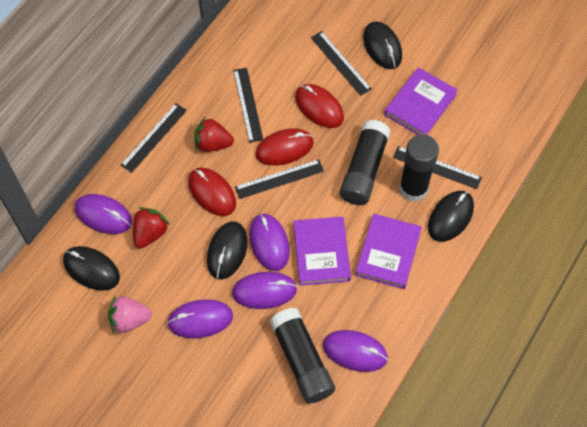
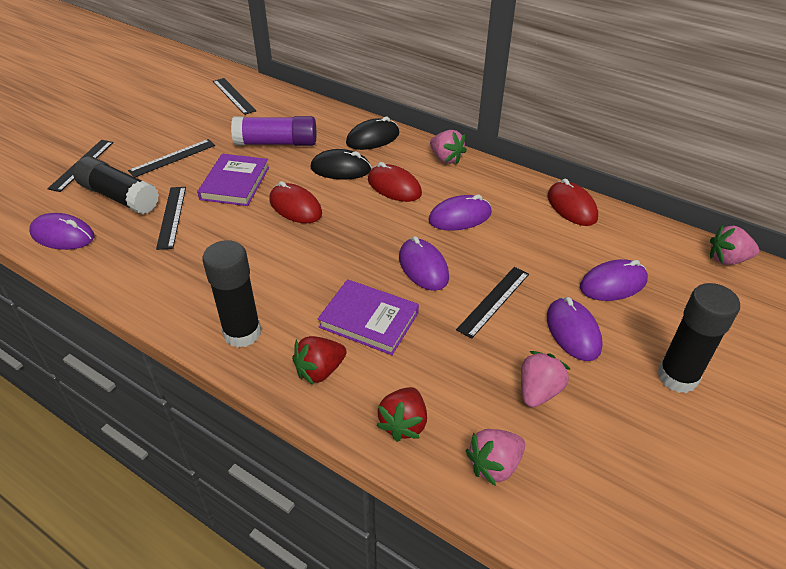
black mouse: [63,246,120,291] [207,221,248,279] [363,21,402,69] [428,191,474,242] = 4 -> [311,149,372,180] [346,117,399,150] = 2
pink strawberry: [108,296,152,334] = 1 -> [430,130,467,164] [466,429,525,486] [521,351,570,407] [710,224,759,265] = 4
purple book: [294,217,351,286] [355,214,422,289] [384,67,458,135] = 3 -> [197,154,269,206] [318,279,419,355] = 2
purple glue stick: none = 0 -> [231,116,316,146] = 1

